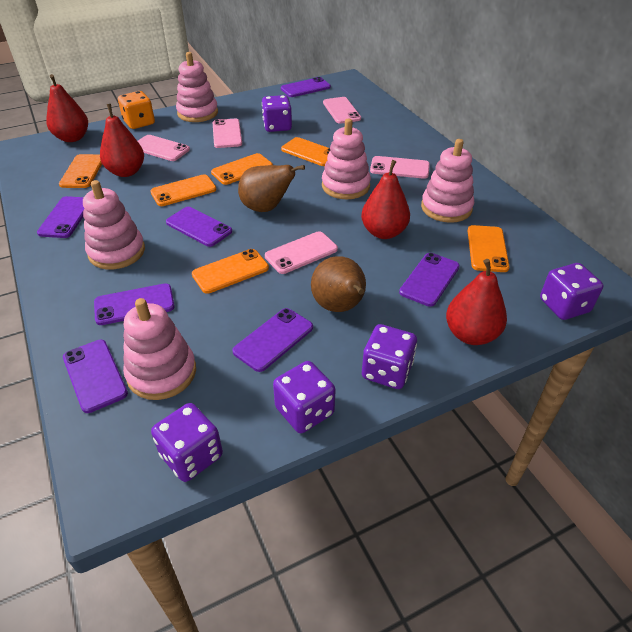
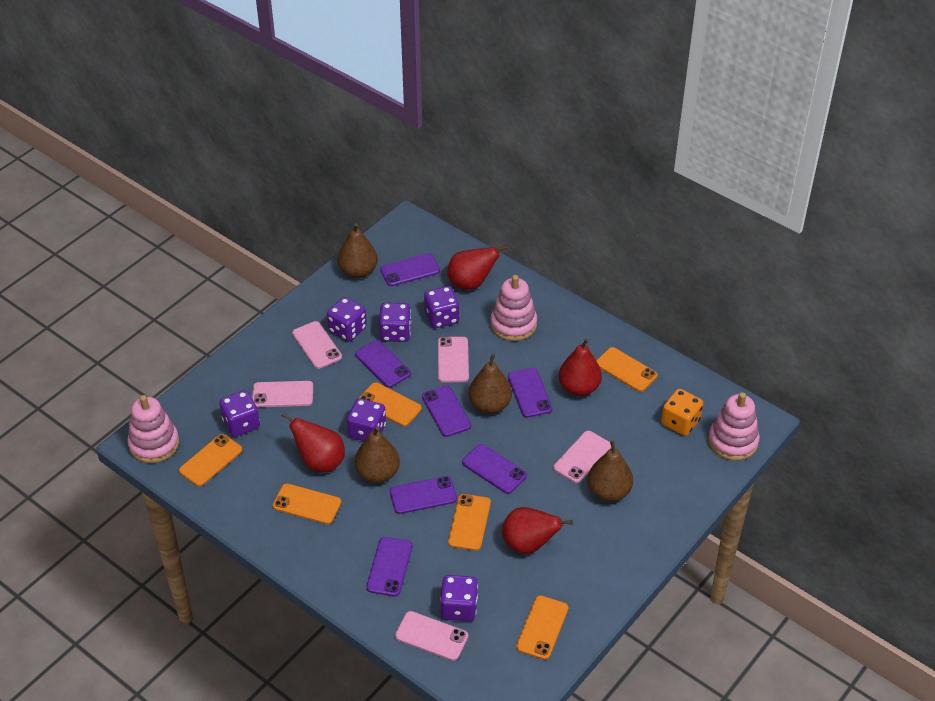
brown pear: [238,165,305,212] [311,256,366,312] = 2 -> [337,223,378,278] [355,426,400,483] [469,354,512,414] [587,441,633,502] = 4
pink stacking toy: [83,180,145,269] [123,298,196,400] [176,52,218,122] [322,119,371,199] [421,139,474,223] = 5 -> [127,395,179,463] [491,275,537,341] [708,392,760,461] = 3
purple dice: [151,403,223,482] [262,95,292,132] [273,361,336,433] [362,324,417,389] [540,263,604,320] = 5 -> [219,390,260,437] [327,297,367,342] [347,398,386,441] [379,303,411,342] [424,286,459,328] [440,575,478,621] = 6

